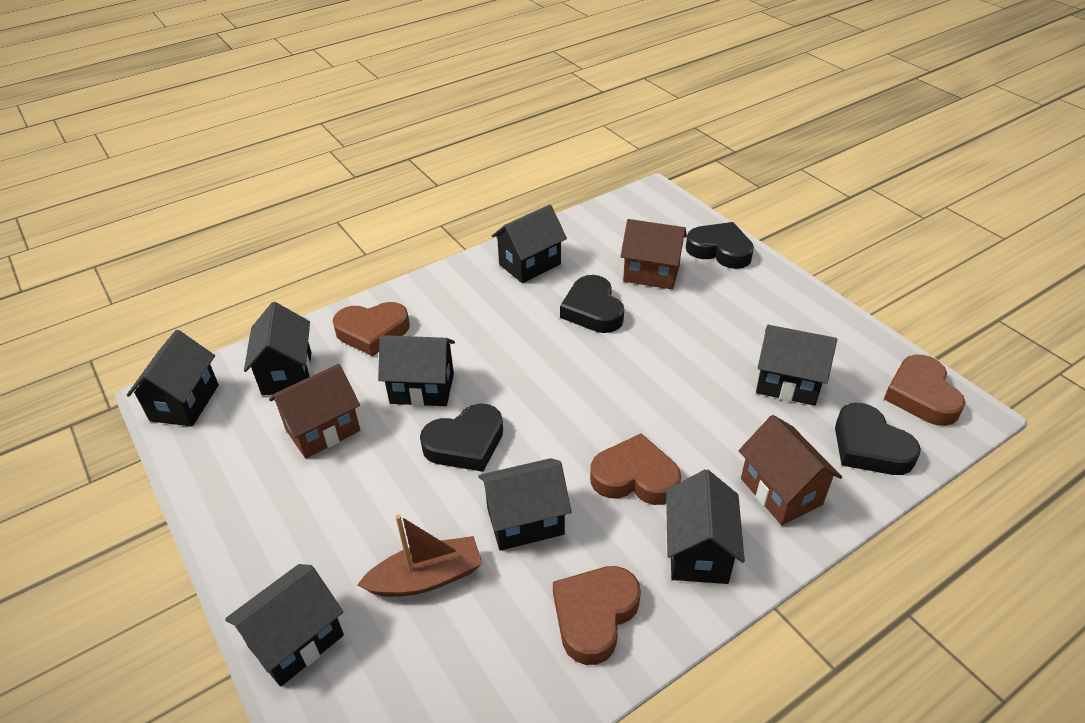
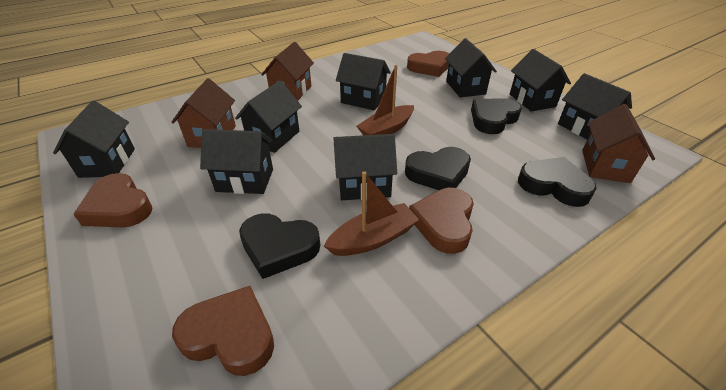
brown boat: [357,514,482,597] = 1 -> [324,171,419,256] [356,65,414,135] = 2

